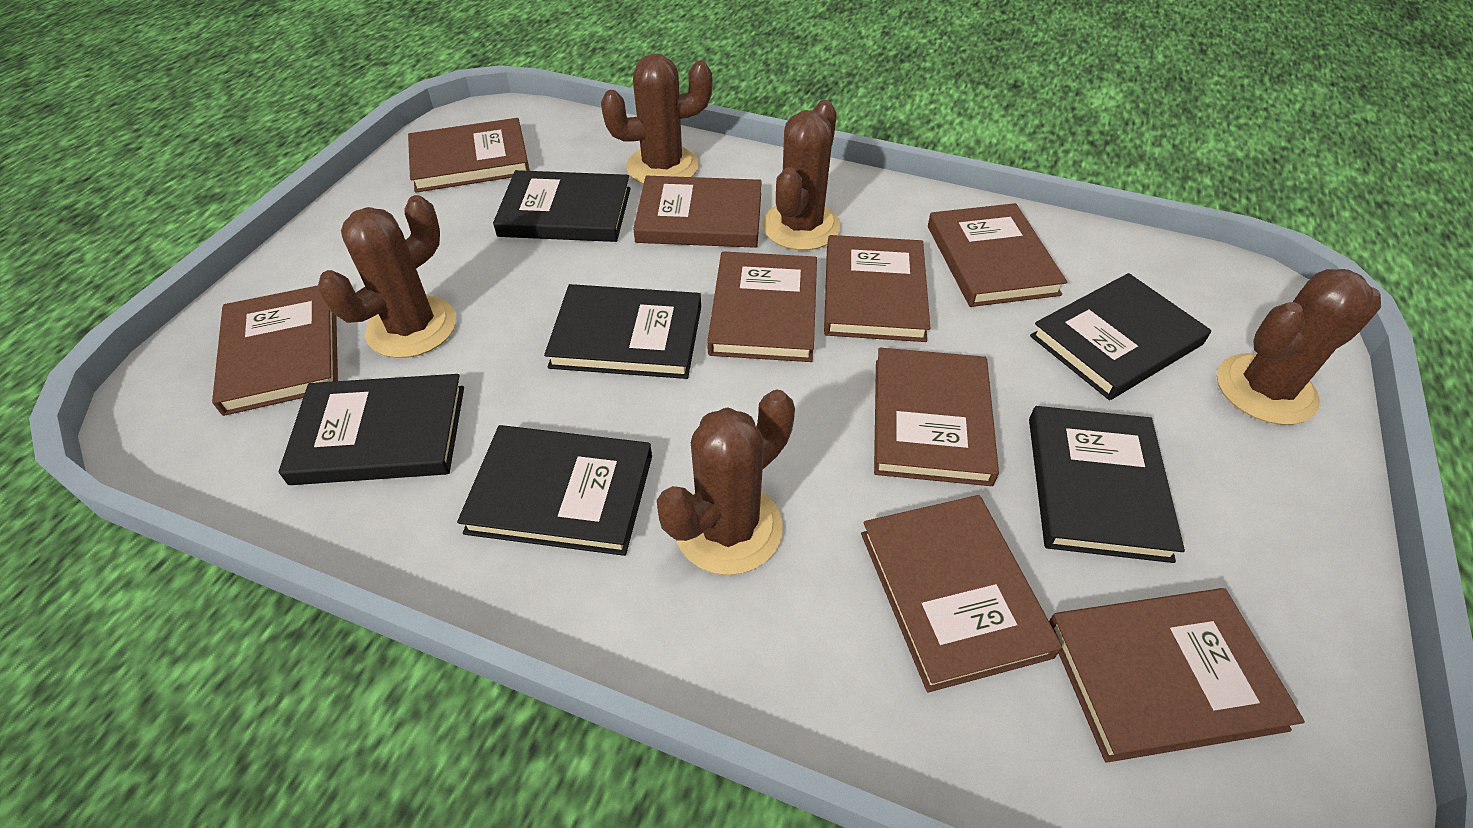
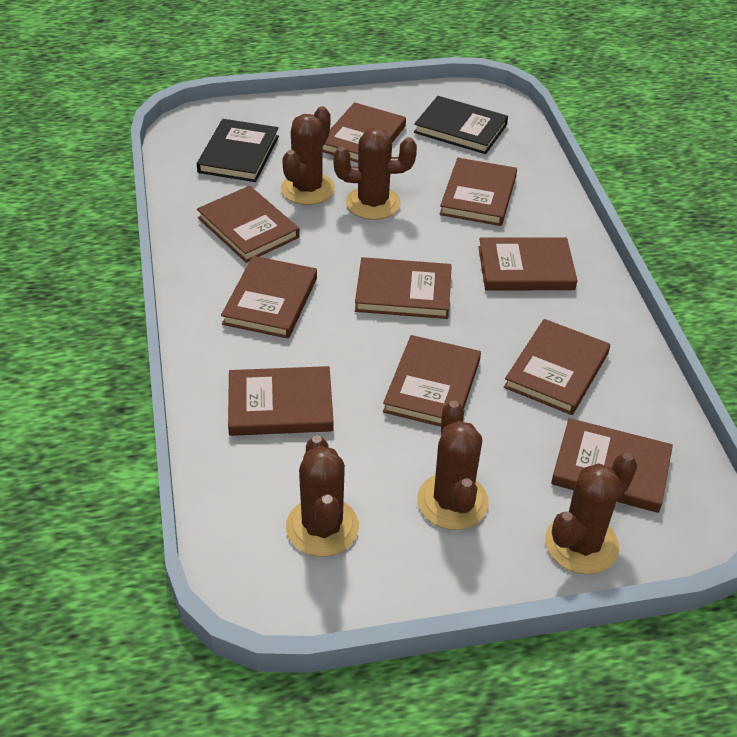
black book: [278,374,464,485] [457,425,652,556] [493,170,631,242] [544,284,701,379] [1029,406,1185,563] [1030,273,1211,400] = 6 -> [197,119,279,182] [414,96,508,154] = 2
brown book: [212,285,338,416] [408,118,530,193] [633,176,762,248] [707,251,817,362] [824,235,930,342] [861,495,1062,693] [874,348,999,486] [928,203,1067,307] [1049,588,1305,762] = 9 -> [197,186,300,263] [221,256,317,339] [228,366,334,436] [323,102,406,163] [355,257,452,319] [383,335,481,427] [439,158,517,226] [478,237,578,291] [504,319,610,415] [551,418,673,513] = 10

